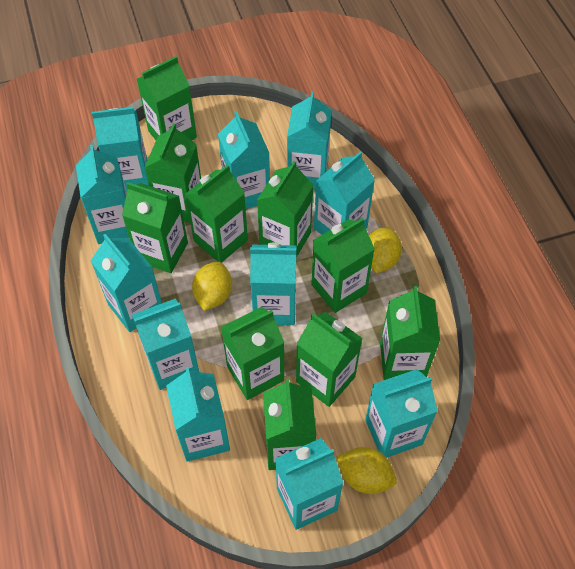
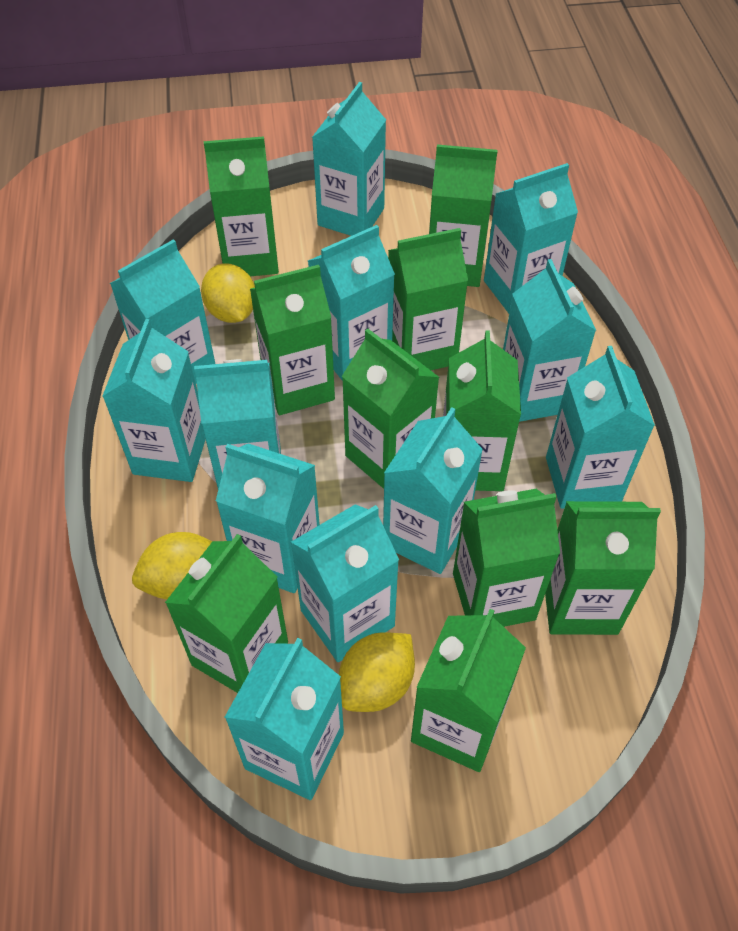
turquoise carton: [76,145,129,244] [91,234,162,332] [92,107,149,191] [132,298,199,390] [166,367,230,462] [218,111,270,209] [250,243,296,325] [275,438,343,530] [287,91,332,190] [314,151,375,235] [365,369,438,458] = 11 -> [102,319,206,482] [110,239,215,384] [194,359,281,489] [216,443,320,593] [224,638,344,800] [291,504,399,662] [308,225,395,381] [312,82,386,236] [383,407,483,574] [484,163,578,313] [503,259,596,422] [546,346,655,509] = 12

